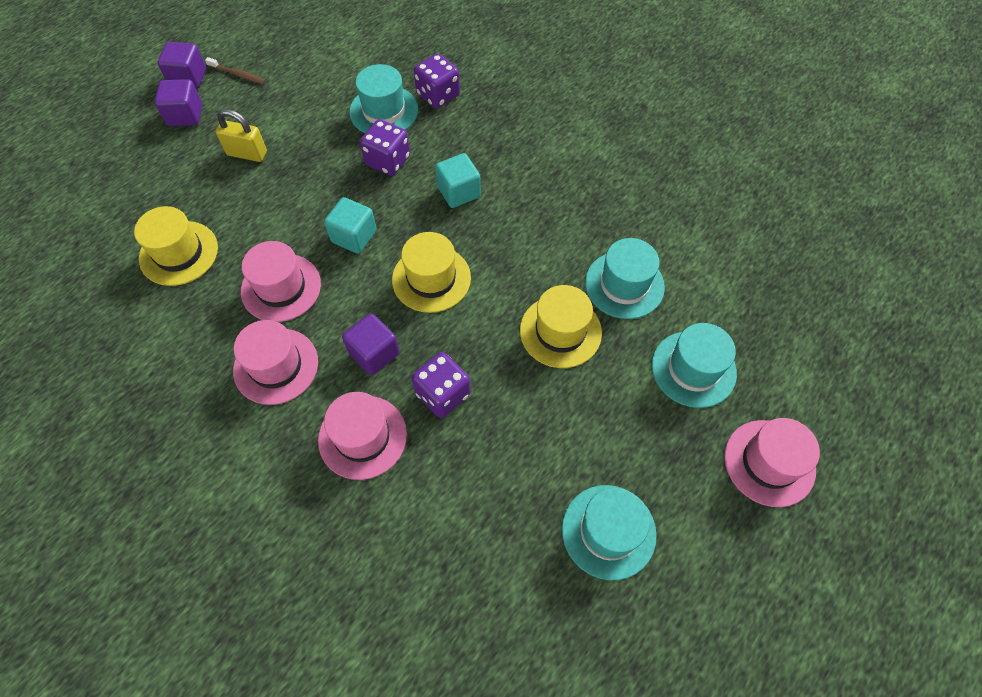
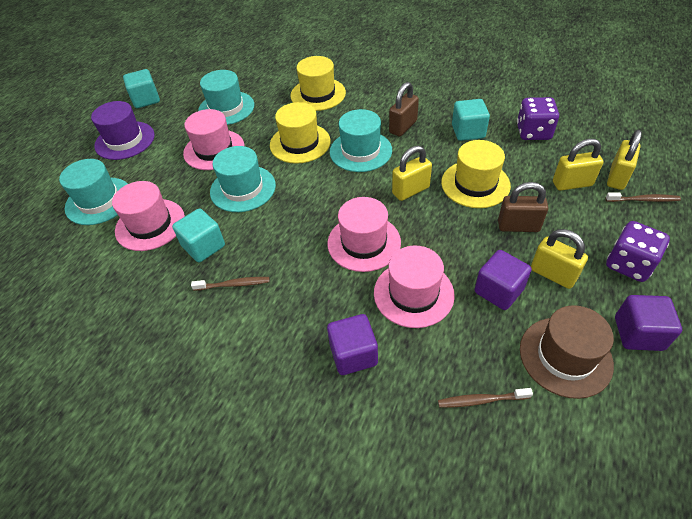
brown hat: none = 0 -> [520,305,614,399] = 1
brown padlock: none = 0 -> [389,82,419,136] [498,182,548,232] = 2
brown toothbrush: [205,57,266,84] = 1 -> [191,277,270,291] [438,388,533,407] [605,192,681,202] = 3
purple dice: [360,119,410,176] [412,352,471,418] [414,54,460,109] = 3 -> [517,97,559,140] [606,221,670,282] = 2
purple hat: none = 0 -> [91,101,155,160] = 1
turquoise cube: [324,197,377,254] [435,153,481,208] = 2 -> [123,69,160,108] [172,209,225,262] [452,99,490,141] = 3
yellow padlock: [216,109,267,162] = 1 -> [392,146,432,201] [531,229,588,289] [553,139,604,191] [607,130,642,190] = 4

